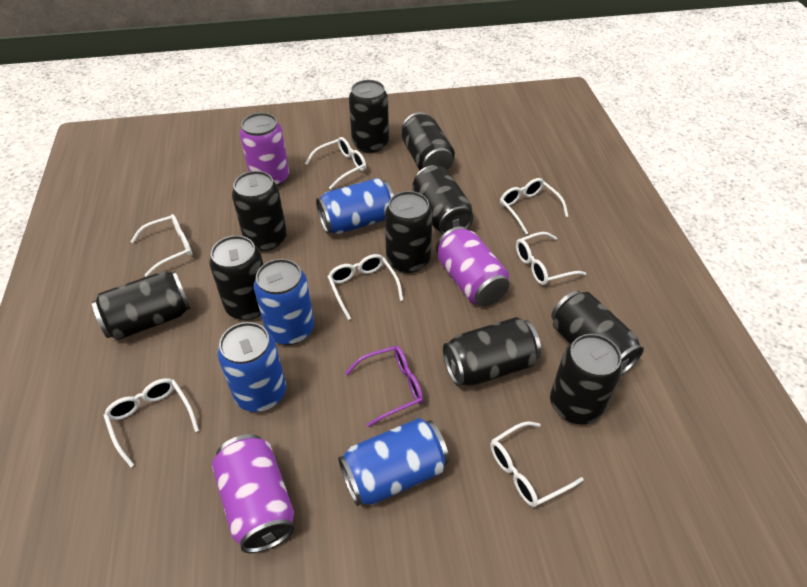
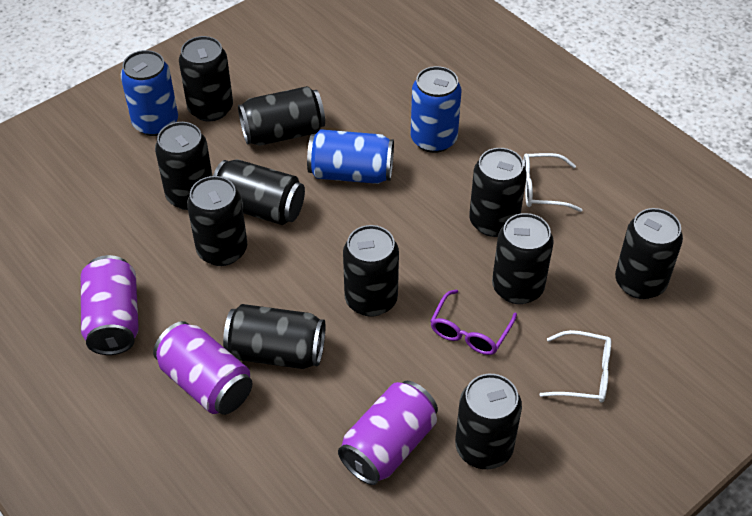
black can: [92,271,191,340] [209,235,263,320] [232,171,287,251] [349,80,389,153] [385,191,433,273] [402,112,455,170] [412,165,473,234] [443,317,541,387] [550,334,623,425] [551,290,644,375] = 10 -> [155,122,212,210] [179,36,233,121] [187,176,247,266] [213,159,305,225] [223,304,325,369] [238,86,325,146] [343,225,399,317] [455,374,522,469] [469,148,527,237] [492,213,554,304] [615,208,683,299] = 11
blue can: [217,322,286,412] [254,259,314,345] [316,178,394,234] [338,418,449,506] = 4 -> [121,50,178,136] [307,129,394,184] [411,66,461,153] = 3
white glasses: [104,378,199,467] [131,214,192,277] [305,137,366,190] [328,254,403,320] [490,421,584,507] [500,178,568,235] [516,232,586,285] = 7 -> [523,153,582,212] [539,330,611,403] = 2

